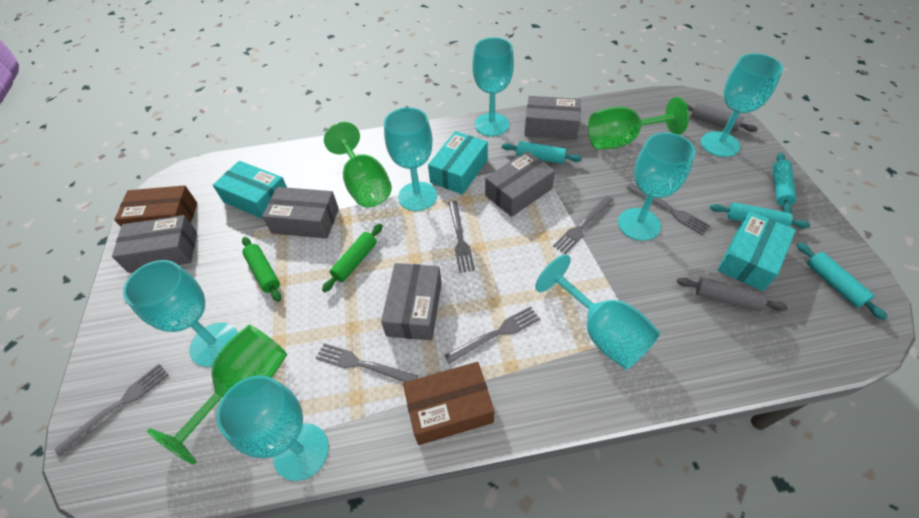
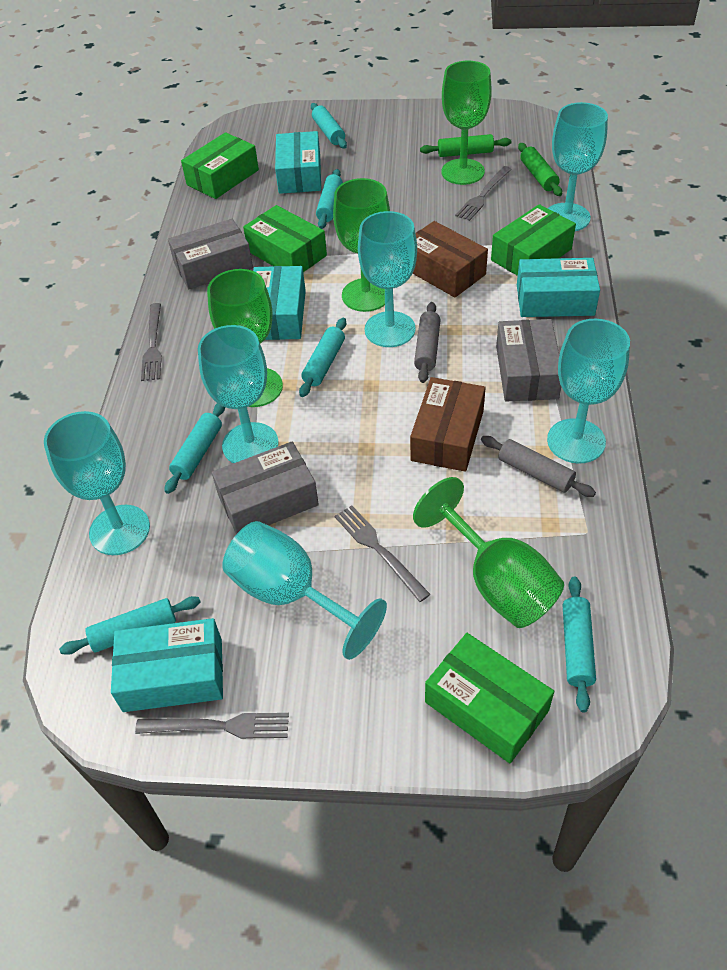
green box: none = 0 -> [181,132,259,199] [243,205,327,272] [425,633,554,763] [491,204,576,276] = 4
green goblet: [147,325,287,464] [324,122,392,207] [588,97,689,149] = 3 -> [207,269,283,407] [333,178,390,312] [413,477,564,628] [442,61,492,185] = 4
grey box: [112,215,197,273] [262,187,339,239] [381,263,442,340] [485,151,555,217] [524,96,581,140] = 5 -> [168,219,253,289] [212,442,319,534] [496,319,561,401] = 3
grey fork: [54,364,168,457] [316,343,418,382] [444,306,540,364] [449,201,475,273] [553,196,614,254] [627,183,711,235] = 6 -> [135,713,289,739] [141,303,162,381] [335,505,431,602] [455,166,512,221] = 4
turquoise box: [213,161,287,219] [428,131,488,194] [718,211,796,291] = 3 -> [111,618,223,712] [253,266,306,340] [275,131,321,194] [517,258,600,317] = 4
turquoise goblet: [123,260,238,367] [216,375,329,481] [384,107,437,211] [472,37,514,136] [535,254,660,370] [618,132,695,241] [701,53,783,157] = 7 -> [44,411,150,555] [198,325,279,463] [223,521,387,660] [358,211,417,347] [547,319,630,464] [548,102,608,231] = 6
turquoise rolling pin: [502,141,582,164] [710,203,810,229] [773,153,796,213] [797,242,888,320] = 4 -> [59,596,201,655] [165,403,225,494] [299,318,346,397] [311,103,347,148] [316,169,343,229] [563,576,596,712] = 6

